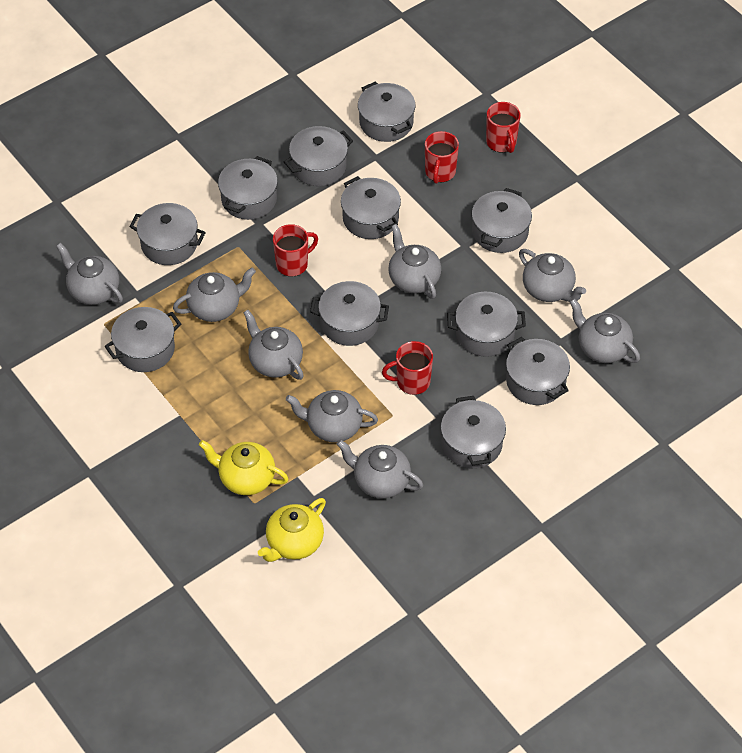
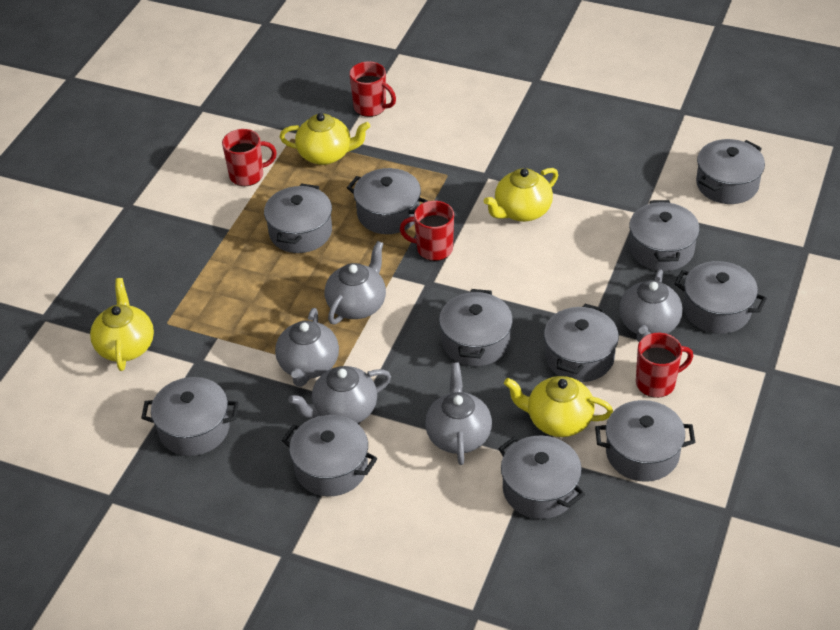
grey teapot: [56,243,123,305] [173,268,256,322] [243,310,304,380] [286,390,378,442] [337,440,423,499] [388,224,441,299] [519,249,586,302] [570,299,640,363] = 8 -> [275,308,339,387] [288,366,391,423] [325,241,386,324] [425,363,492,465] [619,269,683,342] = 5
yellow teapot: [199,440,288,495] [258,498,326,562] = 2 -> [90,278,154,371] [280,113,370,165] [484,168,558,222] [504,376,613,437] = 4

